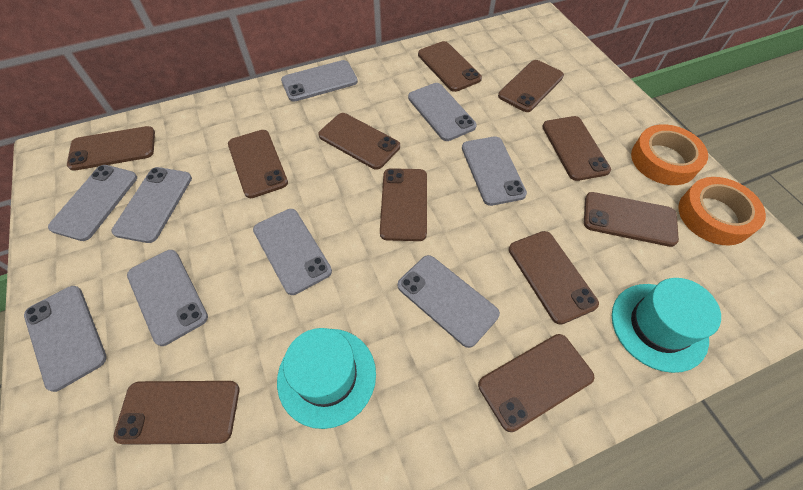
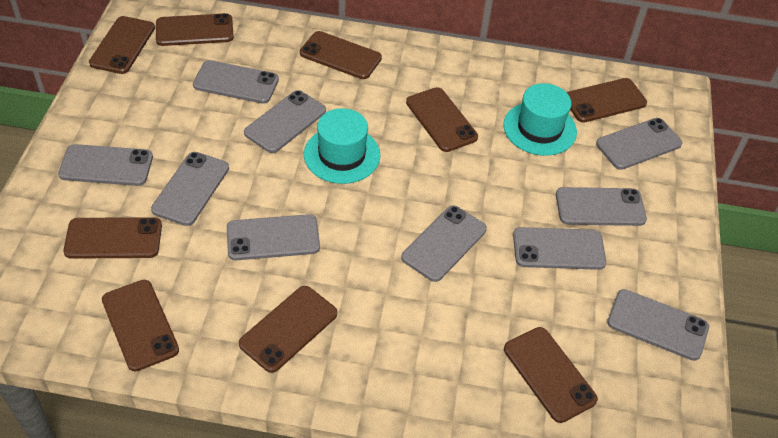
brown phone: [67,126,155,171] [113,381,239,445] [228,130,288,198] [318,113,400,170] [380,168,427,241] [418,41,482,92] [478,334,594,432] [498,60,564,112] [509,231,599,325] [542,116,611,181] [584,192,679,247] = 11 -> [63,217,162,259] [89,16,155,74] [102,280,179,372] [156,13,234,46] [239,286,337,373] [300,31,382,79] [406,87,478,152] [504,327,598,423] [567,78,647,122] = 9
grey phone: [24,286,107,392] [48,165,137,241] [111,167,192,243] [127,250,208,346] [253,209,332,295] [281,60,358,102] [398,255,500,348] [408,83,477,141] [462,136,527,206] = 9 -> [58,144,153,186] [151,152,229,226] [193,60,279,104] [227,214,320,260] [244,90,326,153] [401,205,487,282] [513,227,606,270] [556,187,647,226] [596,118,682,170] [607,289,709,361] = 10
orange tape: [631,124,708,185] [678,177,766,245] = 2 -> none = 0

